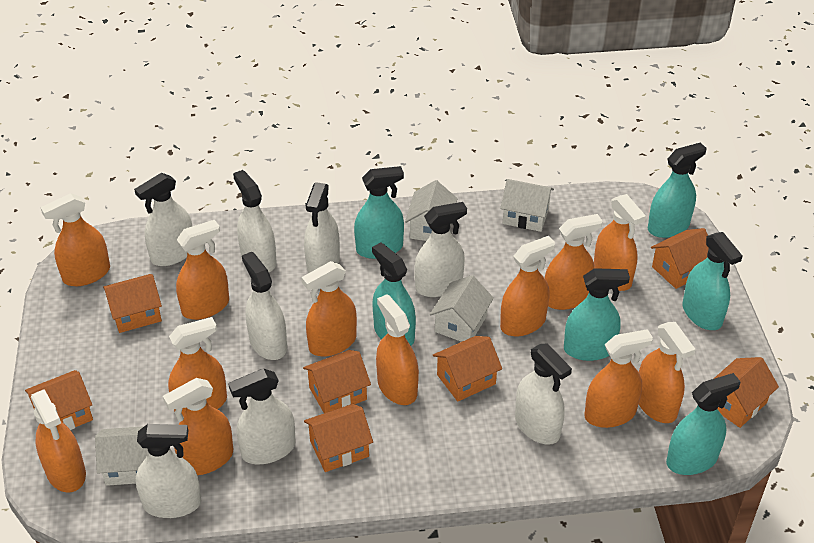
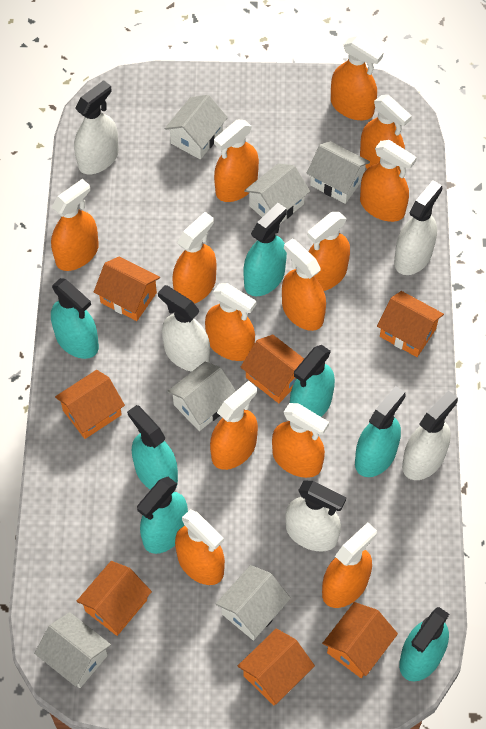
orange spray bottle: [31,389,86,493] [40,193,110,286] [163,378,233,475] [168,317,227,416] [176,220,229,320] [301,261,357,356] [376,294,419,405] [500,236,555,336] [545,214,602,310] [584,329,653,428] [594,194,646,291] [639,322,696,423] = 12 -> [51,179,99,271] [172,212,216,304] [175,509,225,585] [205,283,256,361] [210,381,258,470] [214,120,259,202] [272,403,329,478] [282,238,326,331] [308,212,350,291] [322,523,377,608] [331,36,383,120] [360,95,412,172] [360,140,417,222] = 13
turquoise spray bottle: [354,166,404,259] [372,243,416,346] [564,268,630,361] [648,142,707,238] [666,373,741,475] [683,232,743,330] = 6 -> [51,278,99,359] [127,405,178,490] [137,477,188,554] [243,203,287,296] [290,345,335,417] [355,386,406,477] [399,607,449,681] = 7
white house: [95,426,148,486] [405,180,458,241] [430,275,494,342] [500,179,554,232] = 4 -> [34,612,111,688] [165,95,228,160] [167,361,236,431] [216,565,291,641] [244,164,310,224] [307,141,370,204] = 6
white spray bottle: [134,173,192,266] [135,424,201,518] [228,368,296,464] [233,170,277,272] [242,252,287,360] [304,182,340,273] [414,202,467,297] [515,343,572,445] = 8 -> [74,80,119,175] [158,285,210,372] [286,481,346,552] [394,180,442,275] [402,390,458,480] = 5

